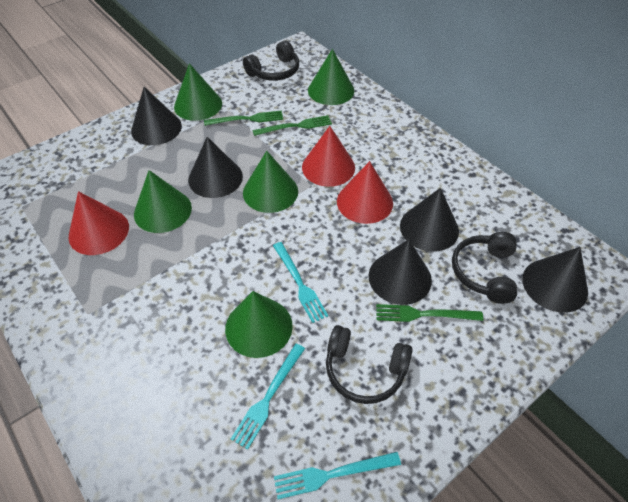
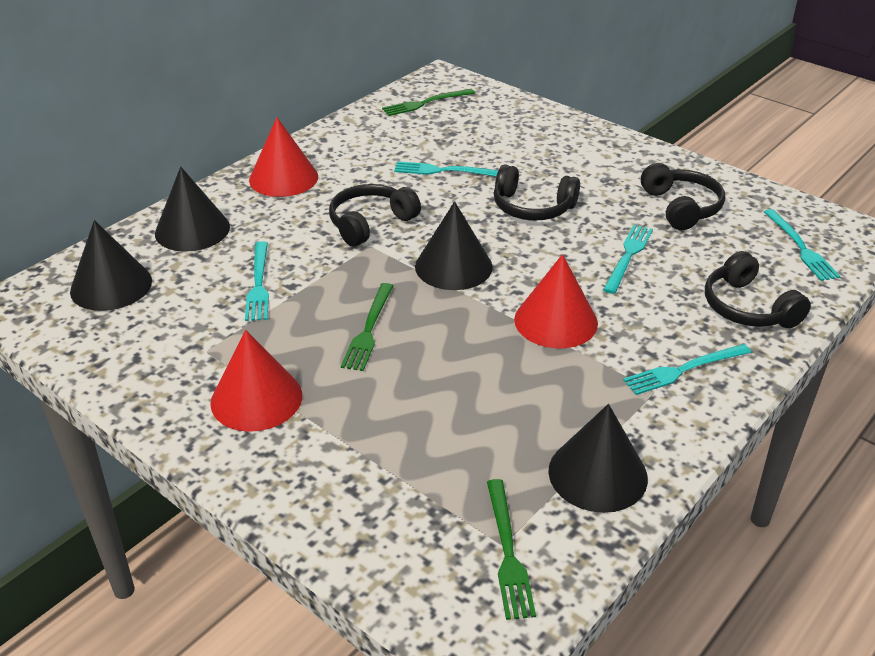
black cone: [131,87,182,145] [188,137,243,198] [369,239,432,305] [400,188,459,252] [522,247,588,313] = 5 -> [70,220,152,311] [155,167,230,252] [415,201,493,290] [548,404,648,513] = 4
black headphones: [243,40,299,81] [326,325,413,404] [452,232,517,304] = 3 -> [329,184,421,246] [494,165,580,221] [641,163,725,230] [705,251,811,328] = 4
green cone: [134,170,192,233] [174,63,222,121] [225,291,293,358] [243,151,298,213] [308,49,354,105] = 5 -> none = 0
turquoise fork: [231,344,305,450] [273,242,328,323] [274,452,401,499] = 3 -> [245,241,269,321] [394,161,498,177] [603,225,653,294] [623,344,752,395] [764,209,840,281] = 5

